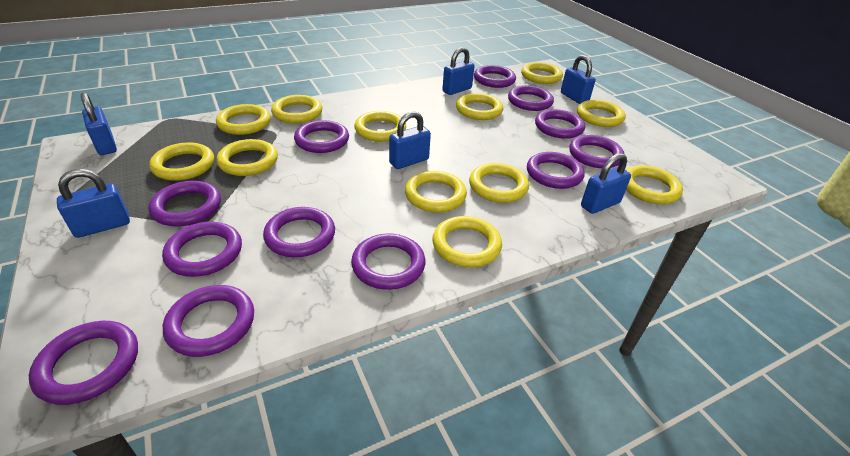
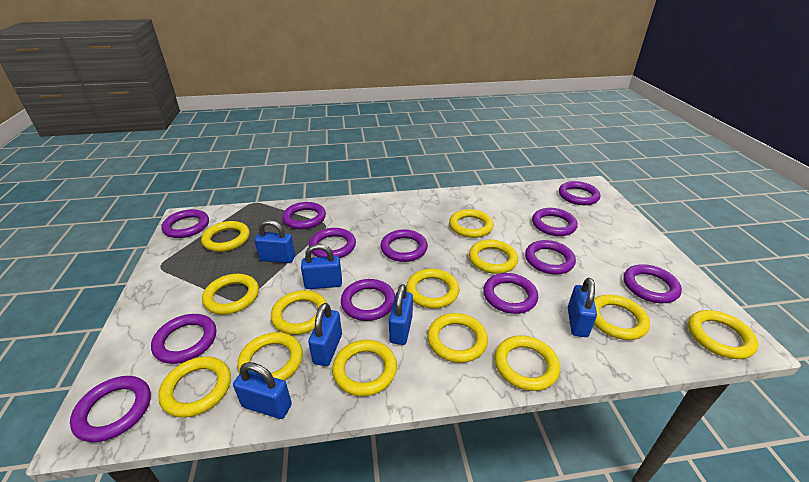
yellow ring: [149,142,214,181] [216,104,271,135] [216,139,278,176] [271,95,322,123] [354,111,406,142] [405,171,467,212] [432,216,502,267] [456,93,503,120] [469,163,529,203] [521,62,563,84] [577,100,626,127] [626,165,683,204] = 12 -> [158,356,231,418] [201,221,250,252] [202,274,259,315] [237,332,303,381] [271,290,327,335] [332,340,397,396] [406,269,459,308] [427,313,488,363] [449,209,494,238] [469,240,518,274] [495,335,560,391] [594,295,650,340] [688,310,758,359] = 13

